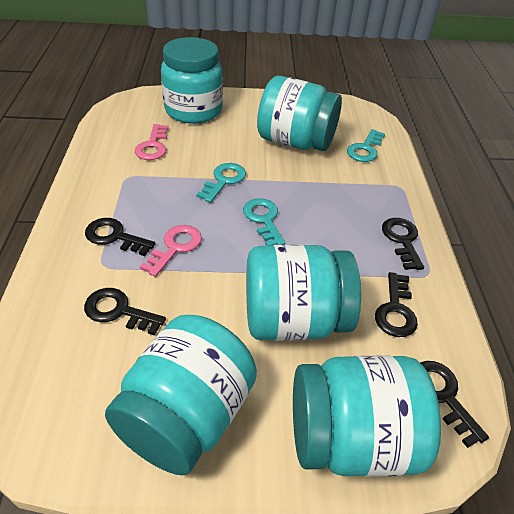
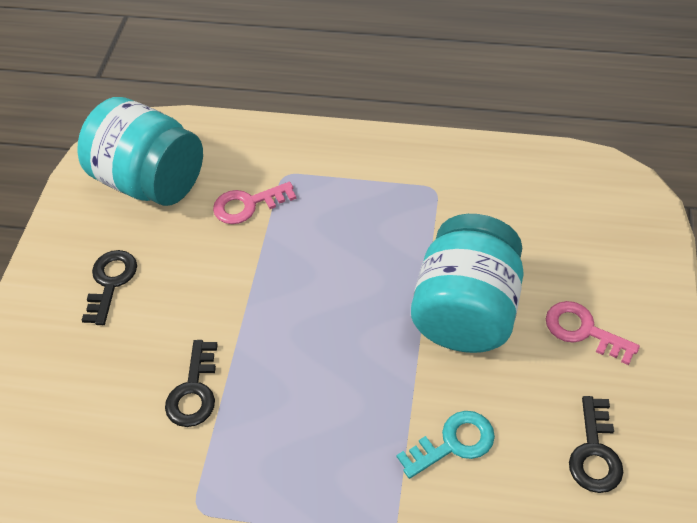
black key: [84,288,166,336] [85,218,156,256] [375,272,418,337] [382,218,424,270] [420,361,489,448] = 5 -> [81,250,137,325] [165,340,218,427] [569,396,623,493] = 3
turquoise jar: [105,315,257,476] [161,37,223,124] [246,245,361,341] [257,76,342,151] [293,355,441,477] = 5 -> [78,97,203,206] [411,214,524,353] = 2
turquoise key: [196,163,246,203] [243,198,285,246] [347,129,385,162] = 3 -> [397,411,495,479] = 1

